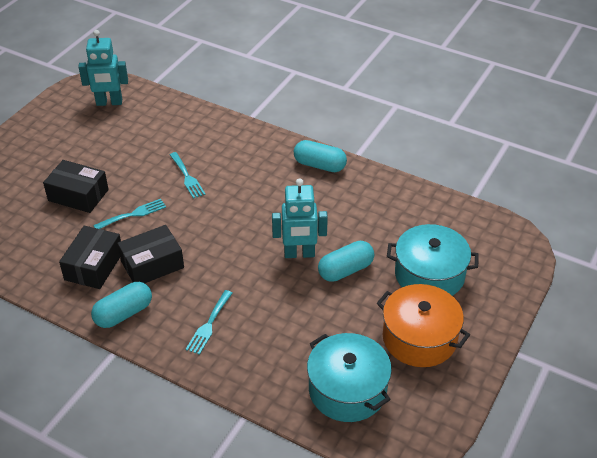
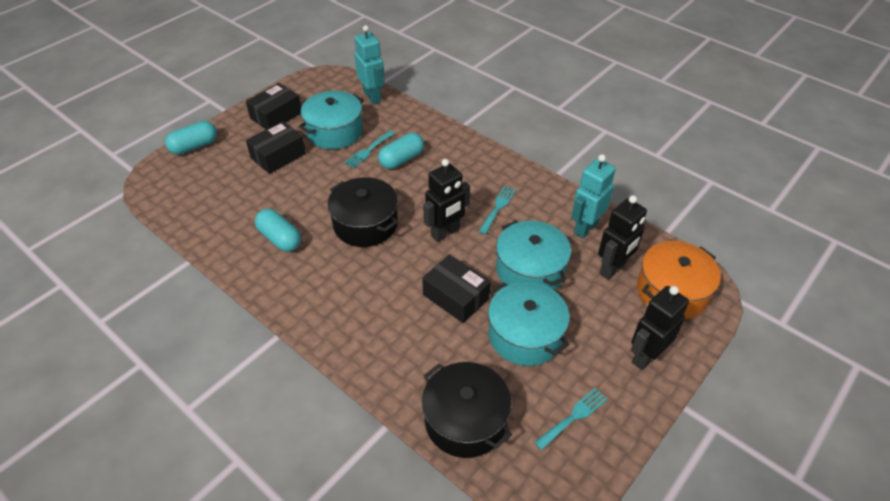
black pot: none = 0 -> [328,177,398,247] [422,362,512,458] = 2
black robot: none = 0 -> [423,159,470,242] [598,195,647,280] [631,286,689,370] = 3
turquoise pot: [307,333,392,422] [387,224,479,296] = 2 -> [298,91,364,149] [488,282,570,366] [496,220,571,290] = 3

